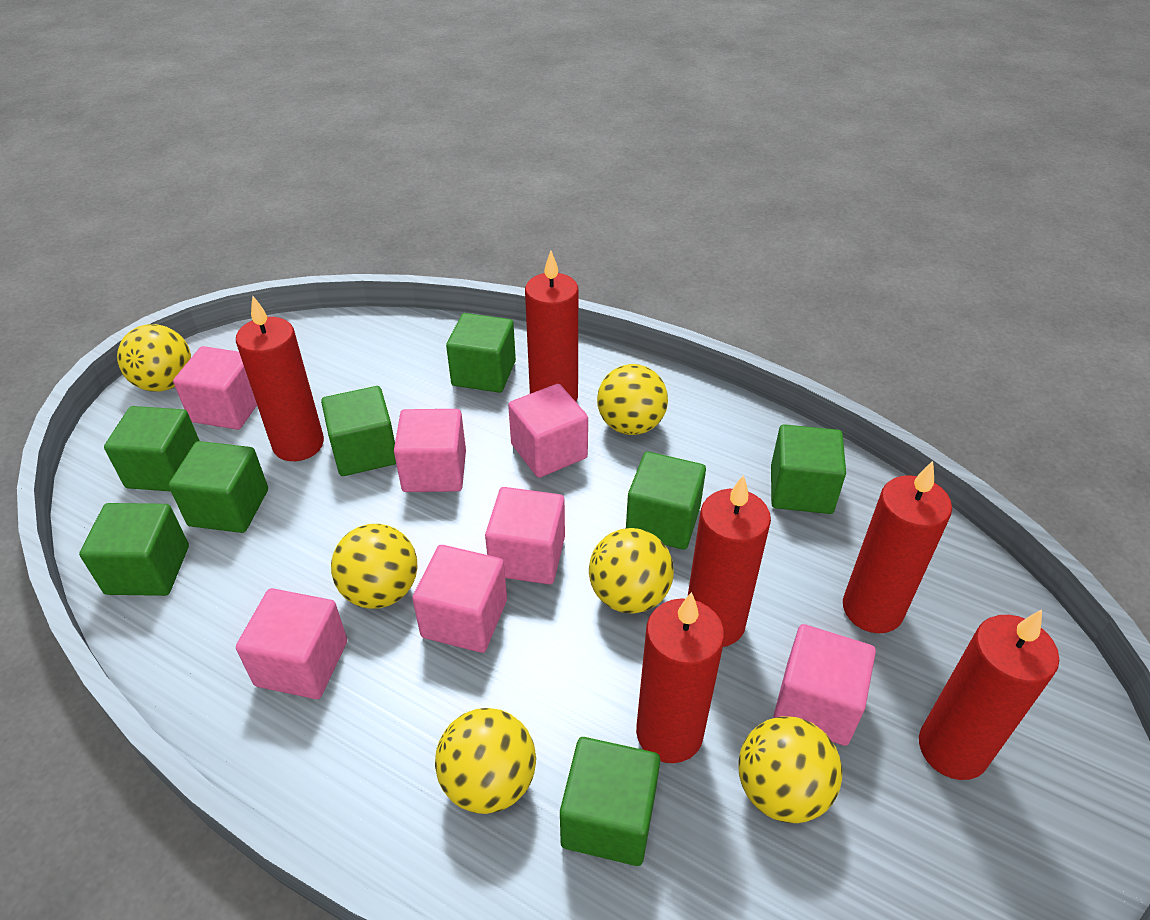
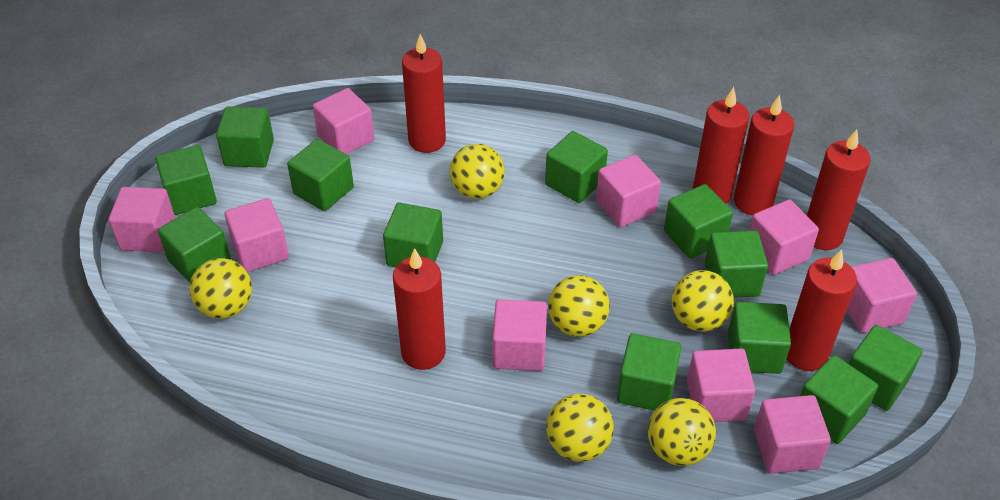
green cube: [79,503,189,596] [104,406,200,492] [169,441,268,533] [321,386,396,476] [446,313,516,393] [560,737,660,866] [626,452,706,550] [771,424,846,514] = 8 -> [155,145,217,215] [158,207,231,283] [216,106,274,168] [287,139,354,211] [383,203,443,267] [545,131,608,203] [617,333,681,411] [664,184,733,259] [705,231,768,298] [728,302,791,374] [800,355,878,444] [849,325,923,411] = 12
pink cube: [173,346,257,430] [236,588,347,699] [394,409,466,492] [412,545,507,653] [485,487,565,584] [508,384,588,478] [773,624,876,746] = 7 -> [108,187,176,252] [224,198,289,272] [313,88,374,154] [493,299,547,371] [596,155,661,227] [687,348,755,422] [749,200,819,275] [754,395,831,474] [847,258,917,333] = 9

